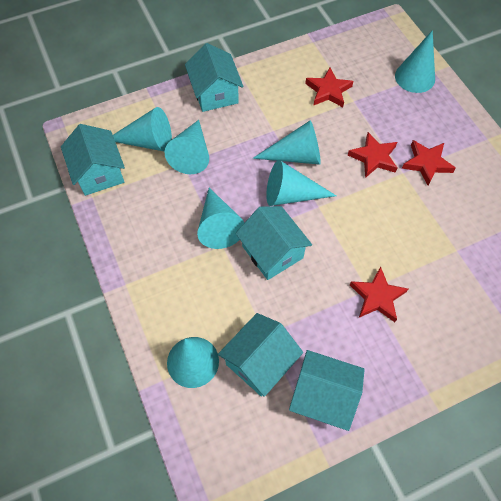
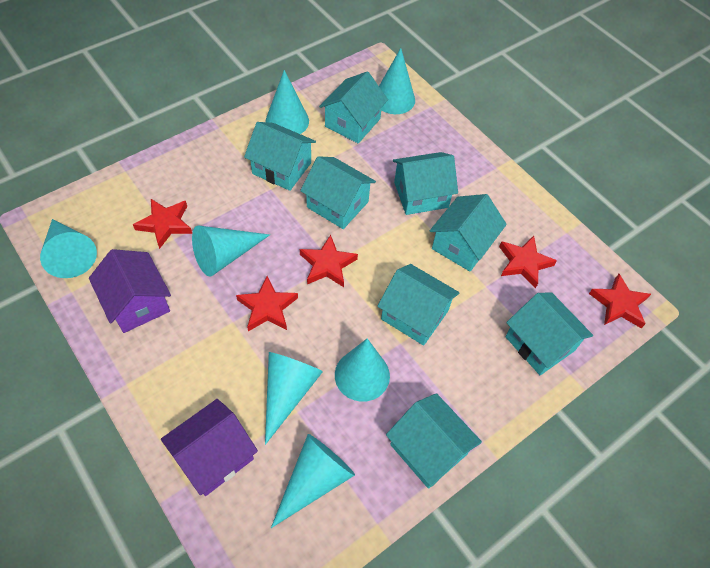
purple house: none = 0 -> [89,249,171,333] [161,399,258,496] = 2
red star: [305,68,353,107] [348,132,397,178] [350,266,408,322] [402,140,456,185] = 4 -> [133,199,192,249] [236,276,298,331] [300,235,358,287] [499,236,557,289] [589,274,651,328] = 5
turquoise house: [61,124,125,196] [185,43,244,112] [218,313,303,397] [236,206,312,280] [289,350,365,431] = 5 -> [244,122,316,191] [300,156,376,229] [319,71,388,143] [377,264,460,346] [386,393,482,489] [393,152,458,215] [430,194,507,271] [505,292,593,375] = 8

